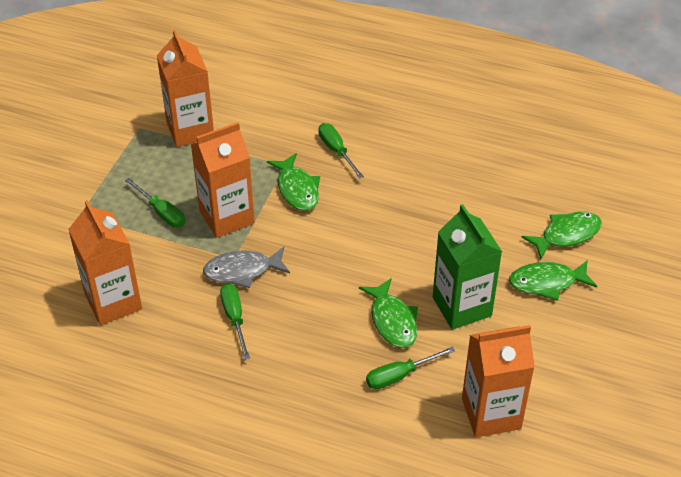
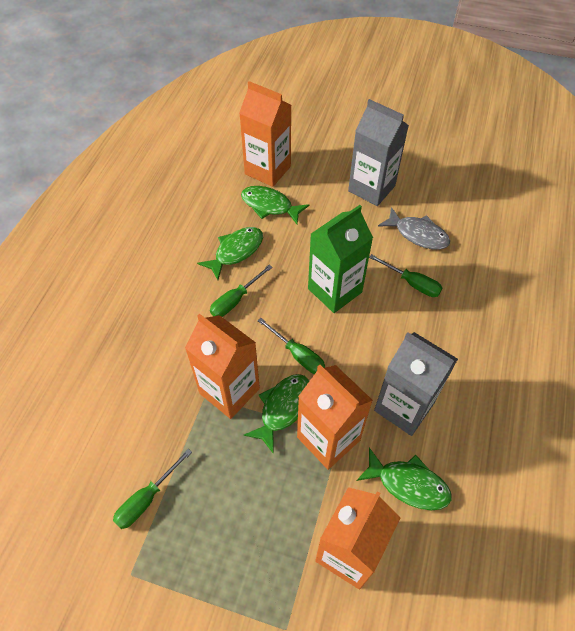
grey carton: none = 0 -> [348,99,409,206] [374,332,458,436] = 2

